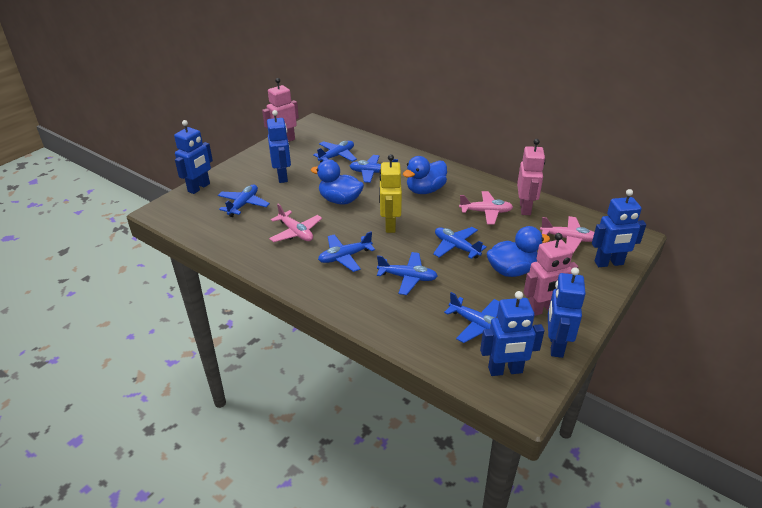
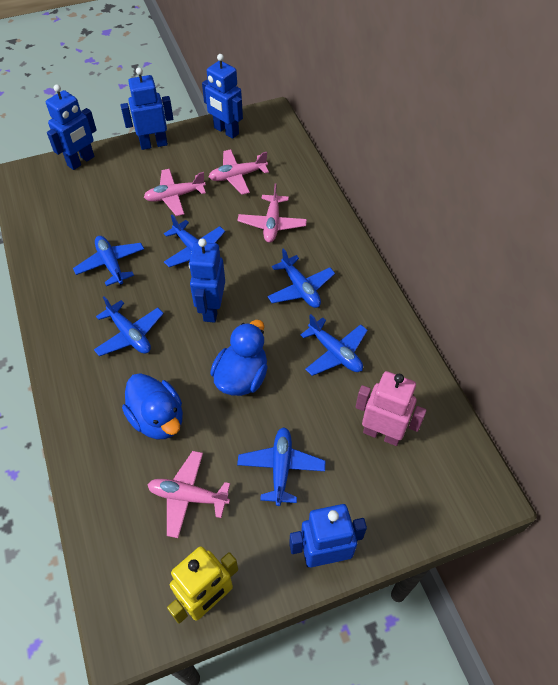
blue duck: [311,160,364,205] [403,156,447,194] [487,226,550,277] = 3 -> [122,373,183,439] [210,320,268,396] = 2
blue plane: [218,185,270,217] [313,141,357,163] [318,231,375,272] [350,155,398,183] [377,252,438,295] [433,227,487,259] [444,292,499,343] = 7 -> [73,236,144,286] [94,296,164,356] [164,215,225,267] [237,427,326,506] [267,248,335,308] [300,314,368,376] = 6
pink plane: [269,204,322,242] [459,191,513,225] [540,216,594,253] = 3 -> [144,169,206,216] [148,451,230,538] [209,149,269,195] [237,183,307,243] = 4
pink robot: [262,78,299,142] [517,139,545,215] [523,233,578,316] = 3 -> [356,371,427,446] = 1

